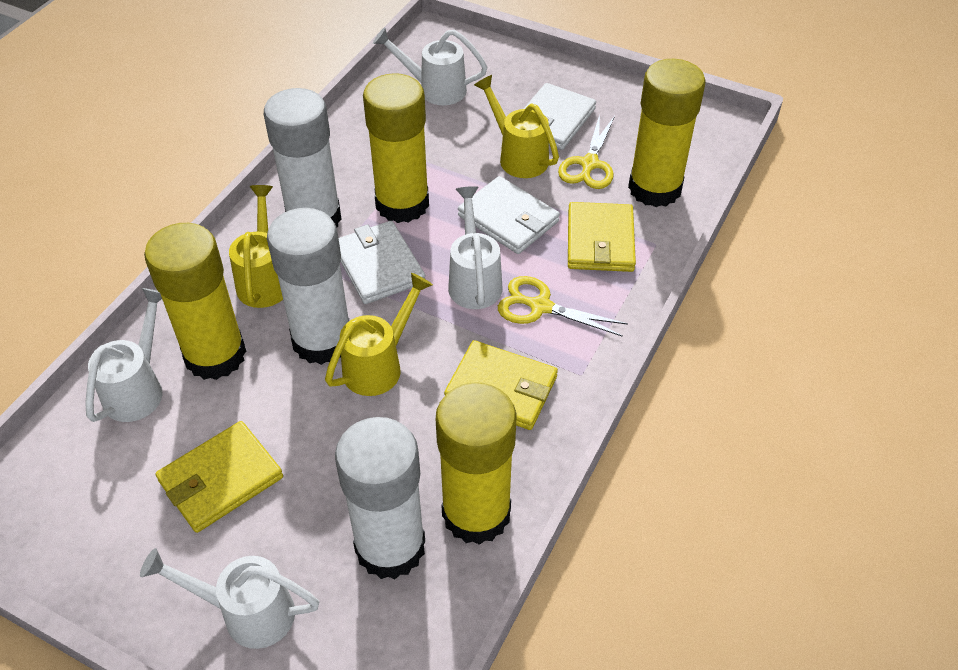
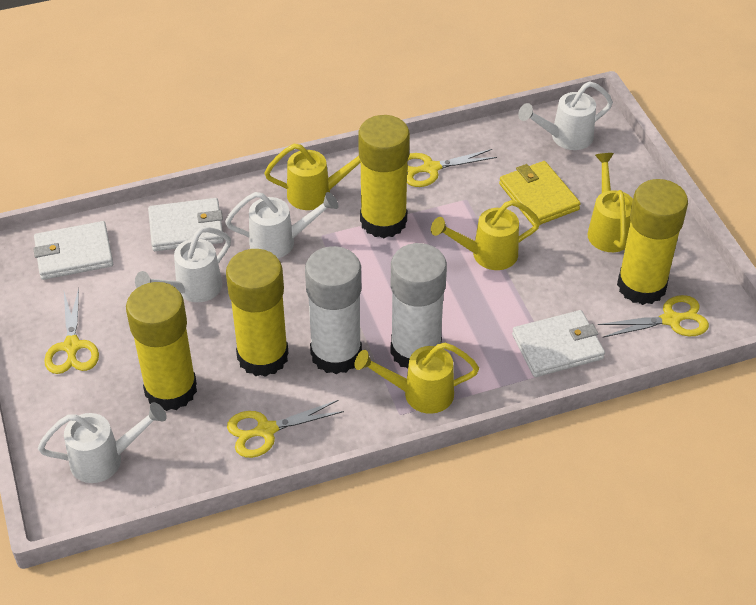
white glue stick: [264,88,342,228] [267,208,349,365] [335,417,425,579] = 3 -> [305,246,362,374] [391,243,447,369] = 2
yellow scissors: [498,276,628,337] [558,114,615,189] = 2 -> [44,288,99,374] [227,400,344,458] [407,149,497,187] [598,295,709,337] = 4
yellow wallet: [155,421,283,533] [444,340,558,430] [568,202,636,272] = 3 -> [499,161,581,226] = 1
yellow watering can: [229,185,283,308] [325,273,433,396] [474,75,559,178] = 3 -> [264,144,361,210] [355,343,479,414] [431,200,541,270] [587,153,633,252] = 4

